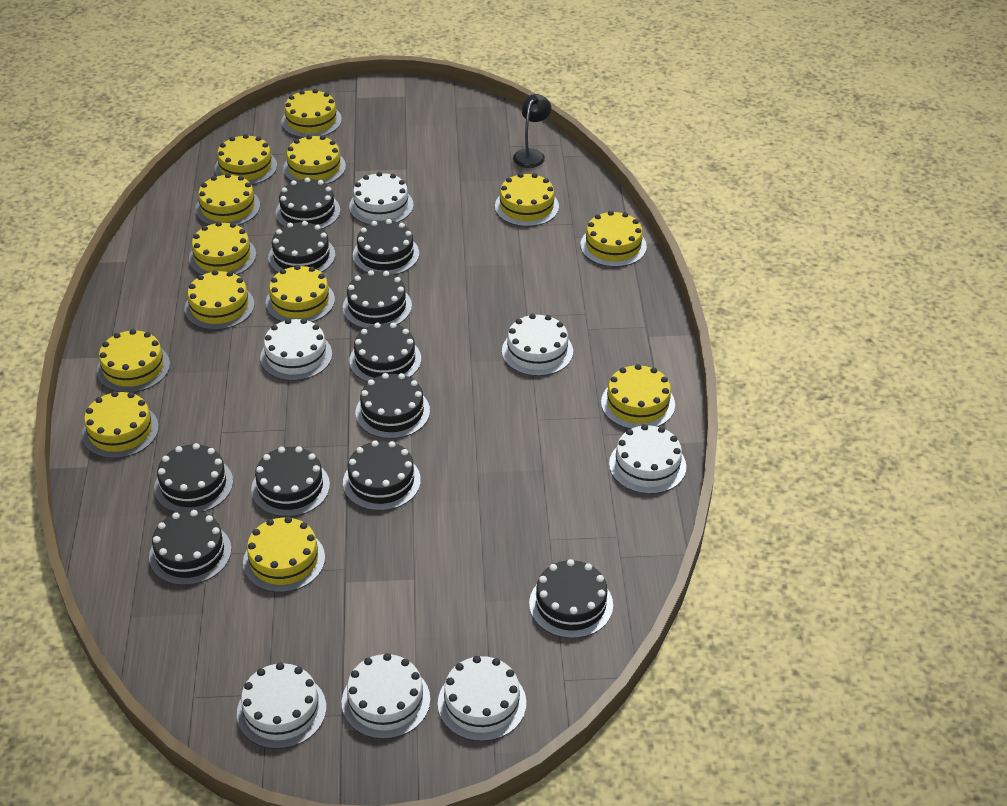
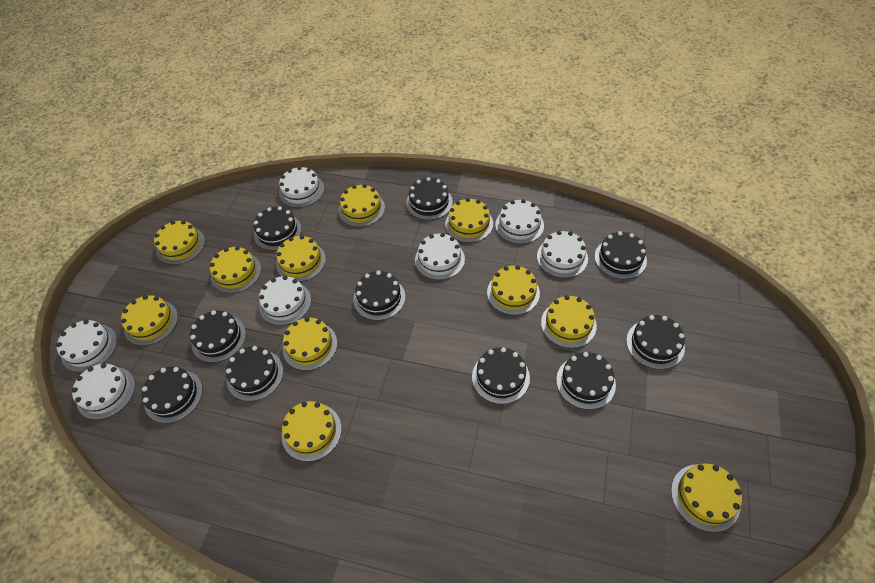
black cake: [149,510,231,585] [154,443,233,513] [251,446,330,517] [268,221,335,273] [275,177,340,229] [343,270,412,329] [343,440,421,511] [349,322,421,382] [353,219,419,275] [356,373,430,439] [529,559,613,638] = 11 -> [141,367,202,423] [190,310,246,362] [226,346,283,401] [254,206,301,251] [353,271,405,321] [406,177,453,220] [472,347,530,404] [556,352,616,410] [595,231,647,279] [626,315,685,370] = 10
black lamp: [513,94,551,168] = 1 -> none = 0
yellow cake: [82,391,159,458] [97,329,170,393] [185,270,254,330] [189,221,256,275] [195,173,260,225] [214,134,277,185] [243,517,325,592] [266,265,335,322] [281,89,342,138] [283,135,346,184] [495,173,559,227] [581,211,647,267] [601,364,675,429] = 13 -> [121,295,178,346] [154,220,205,265] [210,246,261,293] [276,235,326,282] [281,401,342,462] [283,317,337,371] [339,184,385,227] [445,198,493,243] [487,265,540,315] [541,295,597,348] [671,463,742,532] = 11

